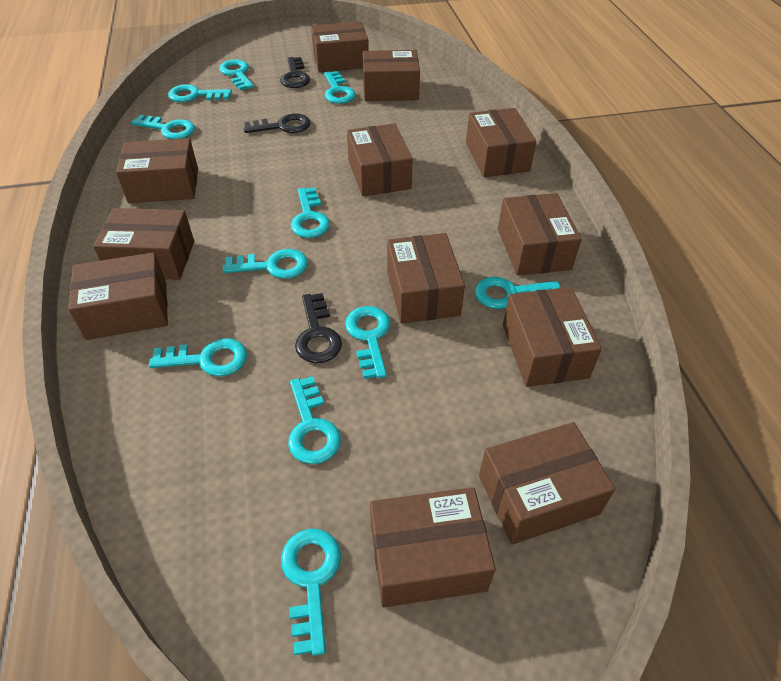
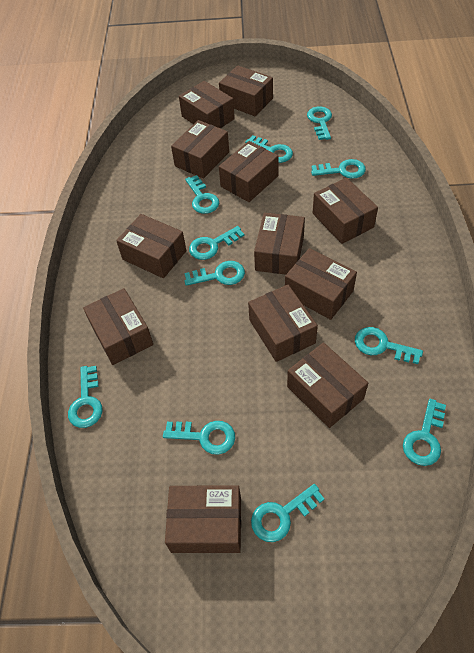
black key: [244,113,310,133] [280,57,310,88] [295,293,342,363] = 3 -> none = 0

